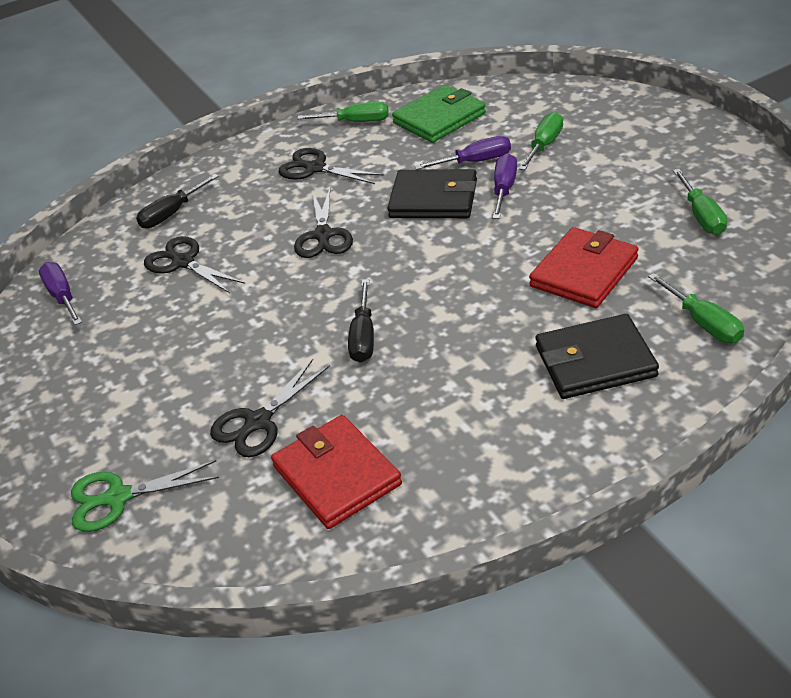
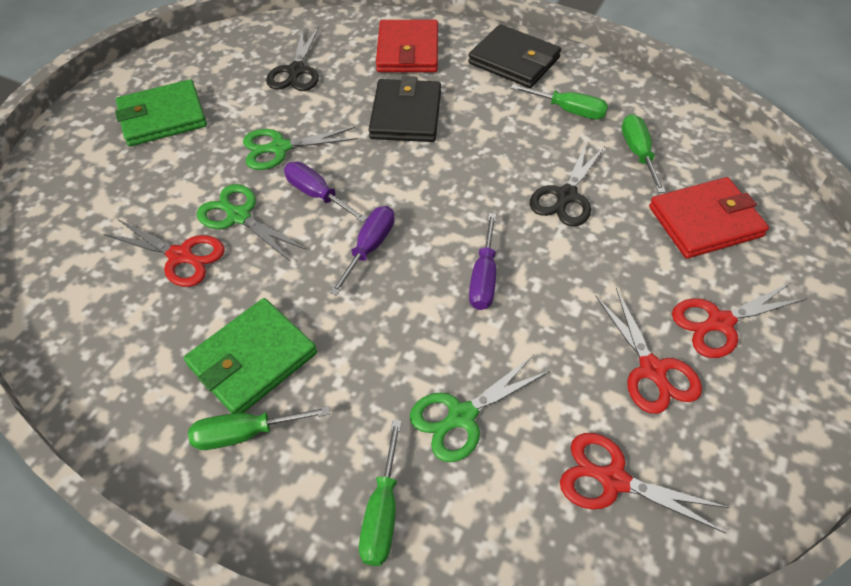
black scissors: [144,236,245,293] [210,359,330,457] [278,148,384,184] [294,188,353,258] = 4 -> [266,27,319,91] [530,141,605,227] = 2
black screwdriver: [136,174,219,229] [348,279,374,363] = 2 -> none = 0
green scissors: [71,460,219,532] = 1 -> [197,184,306,262] [243,127,358,170] [410,355,550,462] = 3
green wallet: [392,85,486,143] = 1 -> [115,79,207,146] [184,298,317,414] = 2
red scissors: none = 0 -> [104,219,225,287] [560,433,730,533] [596,288,702,414] [672,283,807,358] = 4

